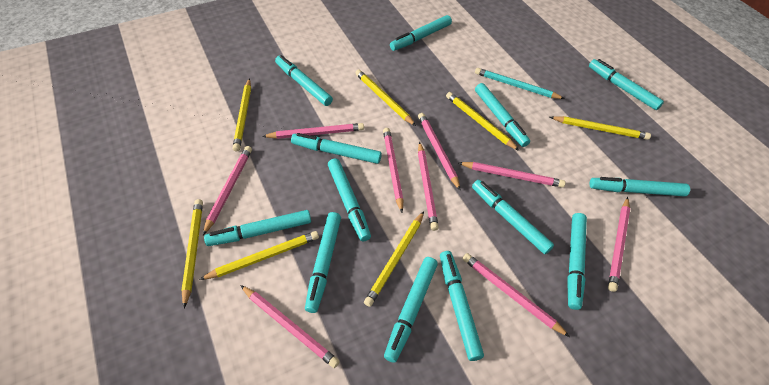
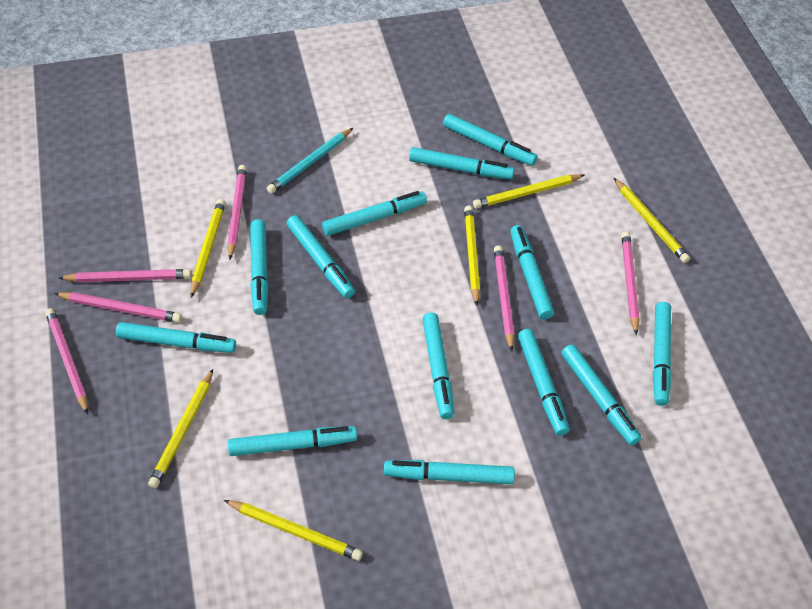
pink pencil: [203,146,252,235] [240,285,340,368] [262,123,364,139] [383,128,404,213] [418,113,461,191] [418,142,439,231] [458,162,565,188] [463,253,570,337] [608,197,630,292] = 9 -> [45,308,88,414] [54,292,182,323] [59,269,191,282] [227,165,247,259] [494,245,515,351] [621,231,640,335] = 6
yellow pencil: [181,199,203,308] [199,231,319,280] [233,78,251,151] [355,69,416,126] [364,211,424,307] [446,92,519,151] [550,116,651,140] = 7 -> [148,369,213,488] [190,199,226,298] [224,500,363,561] [464,206,480,306] [473,174,584,208] [614,178,690,263] = 6

